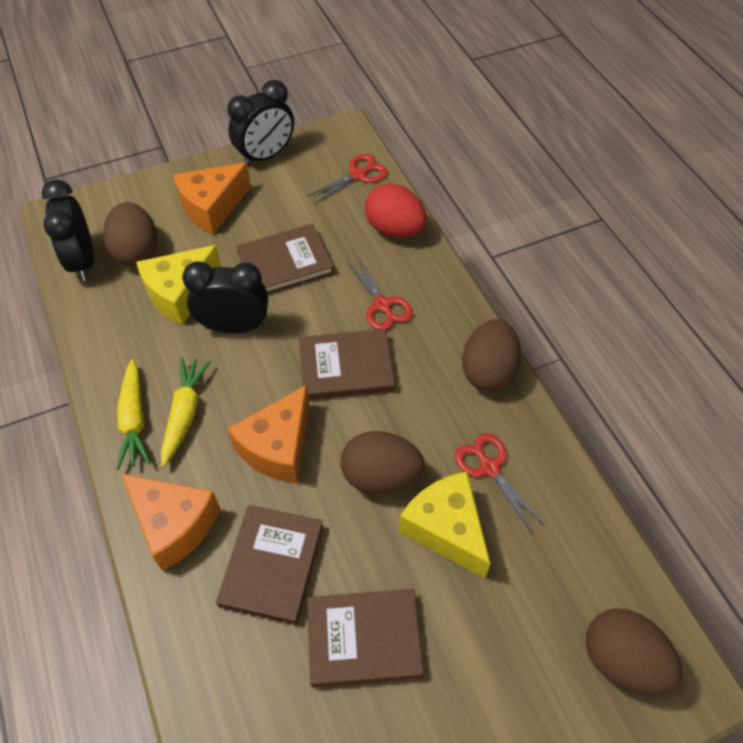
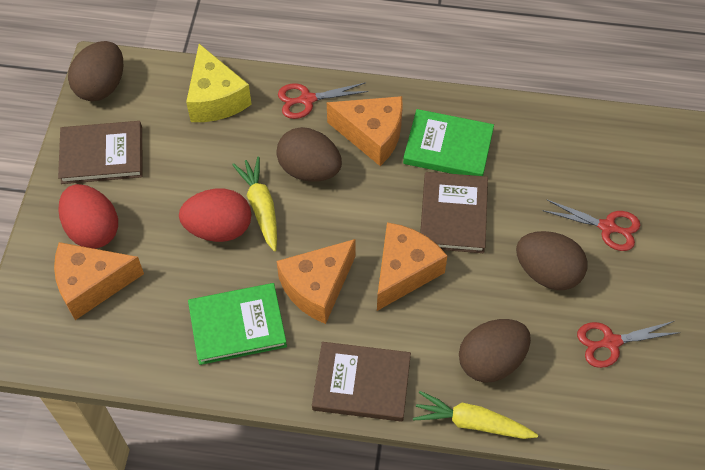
black clock: [42,179,94,281] [182,261,268,333] [228,80,294,166] = 3 -> none = 0
brown book: [216,505,323,625] [237,224,334,294] [299,329,395,400] [307,589,424,687] = 4 -> [58,121,142,184] [312,342,411,422] [420,172,488,253] = 3
green book: none = 0 -> [188,283,287,365] [403,109,494,176] = 2
orange cheese: [121,473,220,571] [173,163,251,235] [227,385,309,484] = 3 -> [54,242,144,320] [277,239,356,324] [327,96,403,166] [377,222,447,311] = 4
red egg: [365,183,427,238] = 1 -> [58,184,118,249] [179,189,251,242] = 2
yellow cheese: [136,245,221,325] [399,471,491,578] = 2 -> [186,44,252,122] = 1

